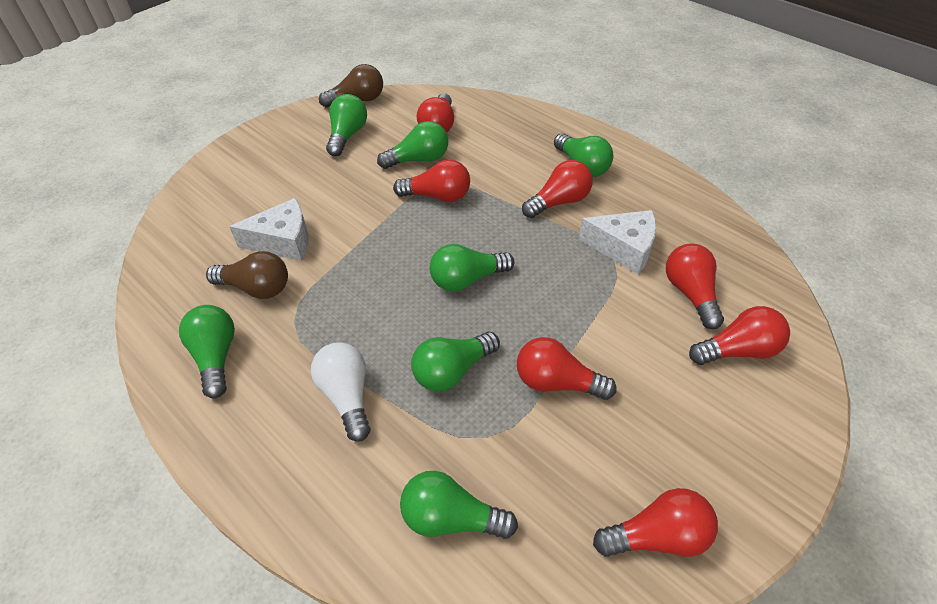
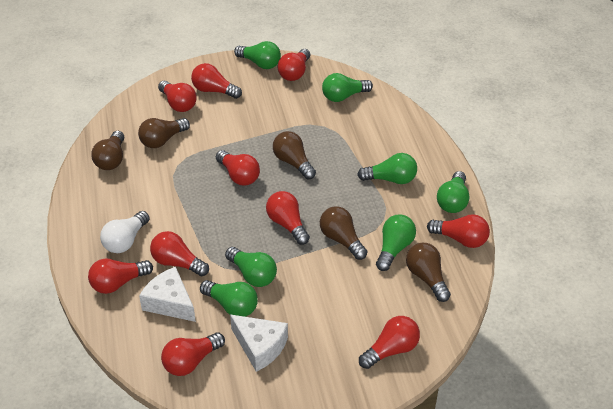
brown light bulb: [206,251,288,299] [319,64,383,107] = 2 -> [91,131,124,170] [138,118,190,148] [273,131,316,179] [320,206,367,260] [406,243,451,302] = 5
red light bulb: [393,159,470,202] [417,93,454,133] [517,337,617,400] [522,160,593,218] [593,488,718,557] [666,243,724,329] [689,306,790,365] = 7 -> [88,259,153,294] [150,231,209,276] [158,81,197,112] [161,332,225,376] [191,63,242,99] [216,150,260,186] [266,191,310,245] [278,49,310,81] [359,316,420,369] [427,214,490,248] = 10

